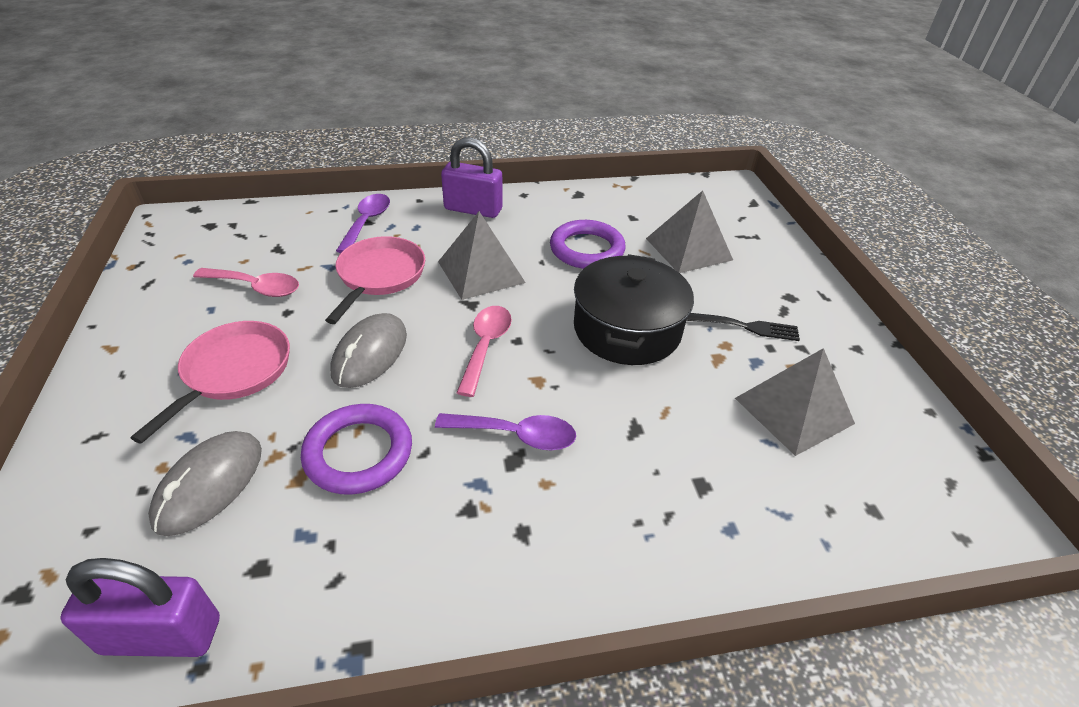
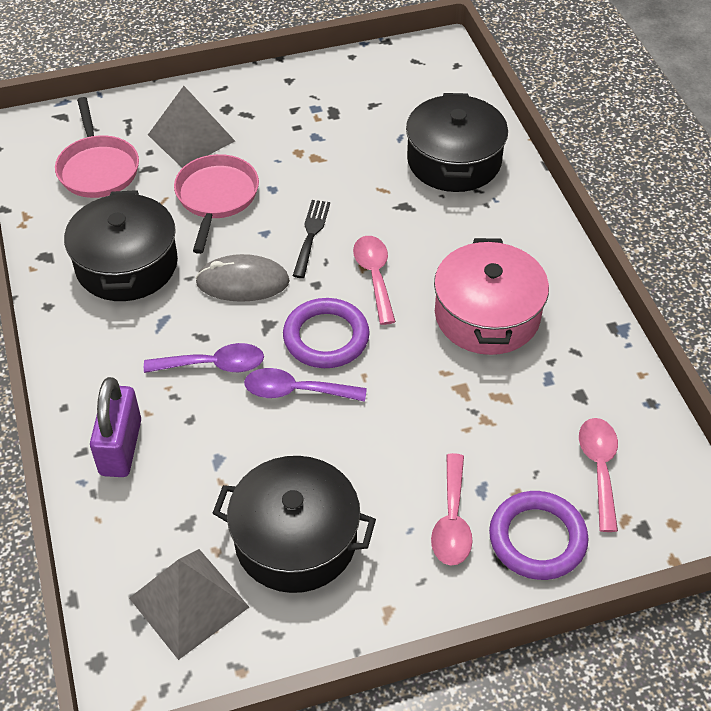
black pot: [574,254,694,365] = 1 -> [64,190,178,301] [213,456,376,593] [406,93,508,192] = 3
grey mouse: [148,431,262,536] [330,313,407,388] = 2 -> [195,254,290,302] = 1
grey pyramid: [438,211,526,300] [646,190,733,273] [735,348,855,456] = 3 -> [129,549,249,660] [148,86,235,168] = 2
pink pot: none = 0 -> [434,238,549,355] = 1
pink spoon: [193,268,299,297] [457,306,512,397] = 2 -> [353,236,396,325] [431,453,473,565] [579,418,618,532] = 3
purple padlock: [60,558,220,657] [441,137,503,218] = 2 -> [90,377,141,477] = 1

